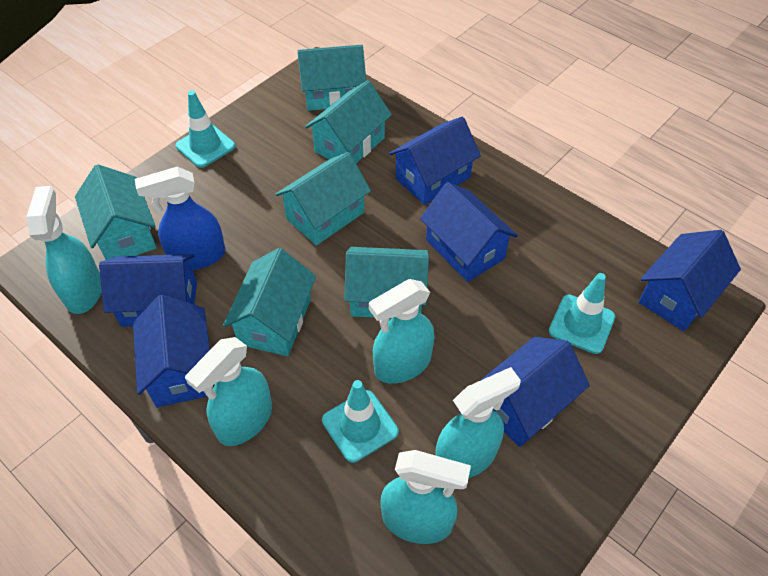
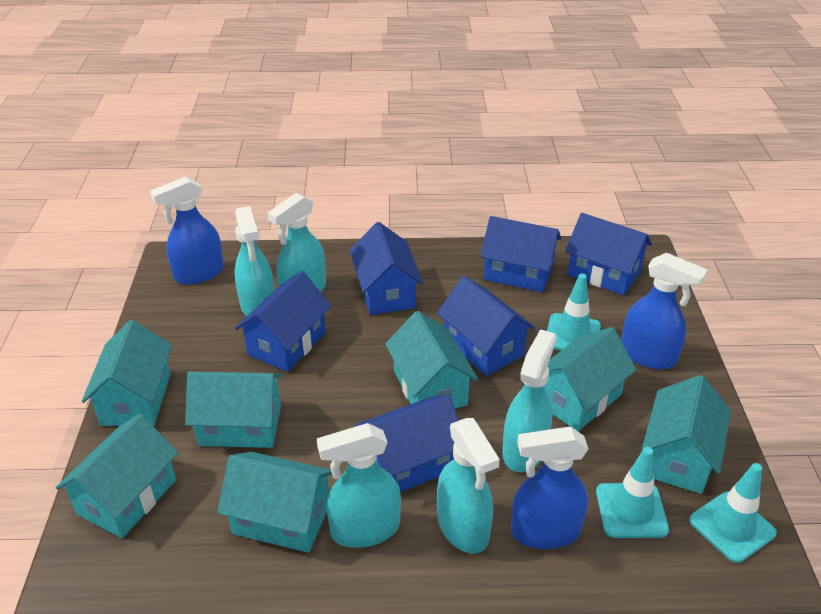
blue spray bottle: [135,167,225,270] = 1 -> [150,176,224,285] [511,427,588,549] [621,253,707,369] = 3
turquoise house: [75,164,157,260] [223,248,316,356] [275,152,371,245] [297,45,366,111] [305,80,392,163] [344,247,429,318] = 6 -> [56,414,178,538] [82,320,172,426] [185,372,283,448] [218,452,332,553] [385,311,478,409] [543,327,636,431] [642,375,731,494] = 7

